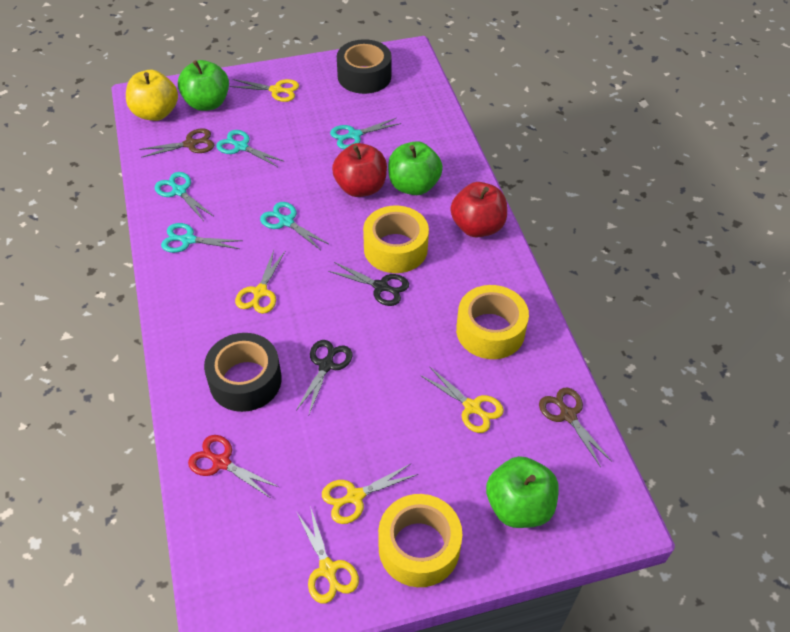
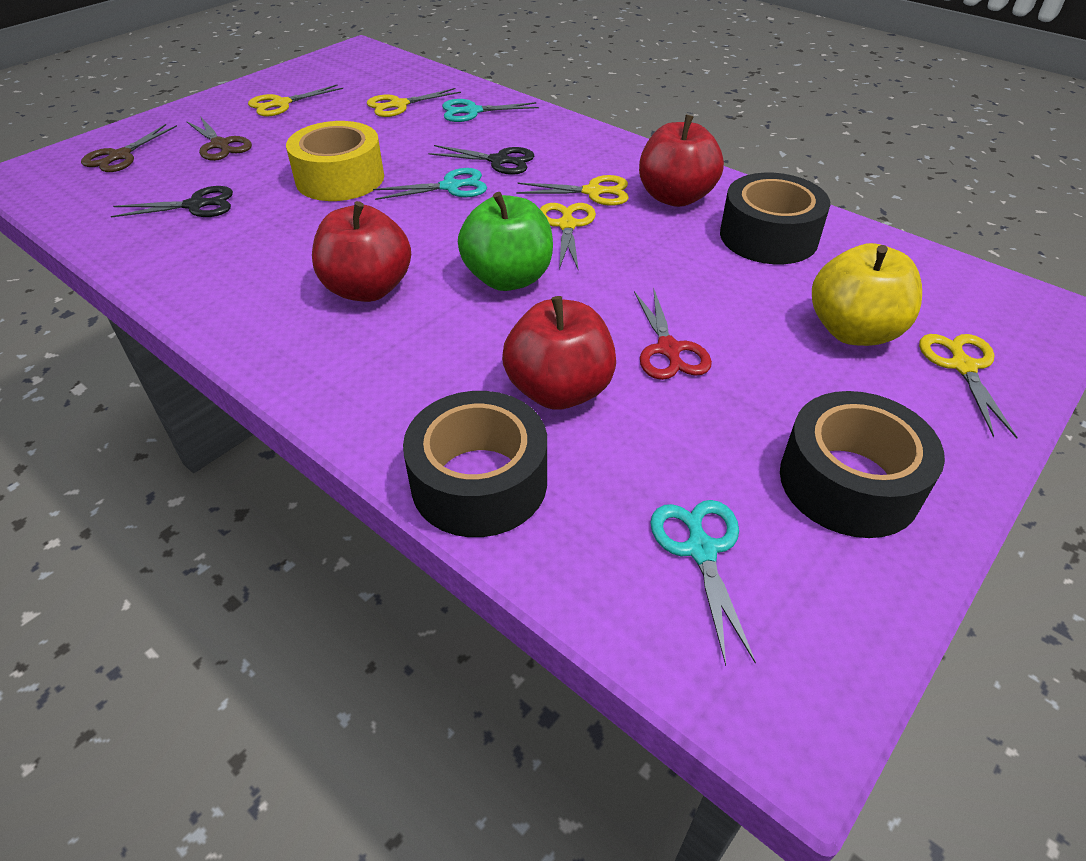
black tape: [204,333,282,412] [337,39,392,94] = 2 -> [403,391,547,537] [720,173,830,264] [780,391,945,538] = 3
green apple: [178,60,229,111] [388,141,443,195] [486,456,559,528] = 3 -> [458,192,553,291] = 1
red apple: [332,143,387,197] [451,182,507,237] = 2 -> [312,201,411,302] [502,296,616,410] [639,115,724,207] = 3
turquoise scissors: [154,172,213,221] [161,223,243,253] [216,130,285,167] [260,202,329,250] [330,118,401,149] = 5 -> [373,168,487,200] [442,99,539,122] [650,500,756,666] = 3
yellow tape: [363,205,429,273] [378,494,462,587] [456,285,529,359] = 3 -> [286,121,384,201] = 1

